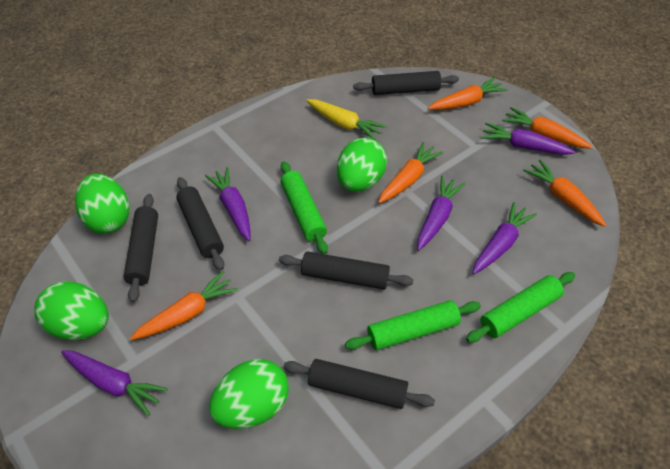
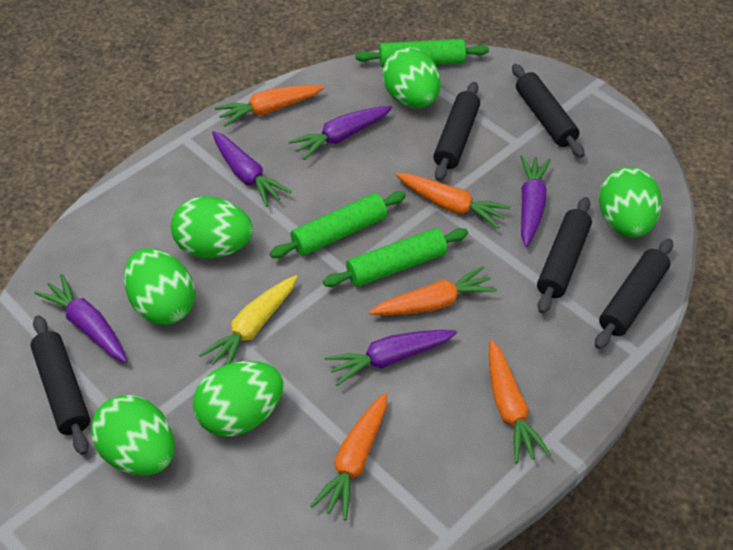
green egg: [34,282,109,340] [75,174,130,234] [209,359,289,429] [337,138,387,192] = 4 -> [91,395,175,476] [124,248,195,325] [171,196,253,258] [193,361,283,436] [383,47,441,108] [599,167,661,237] = 6

